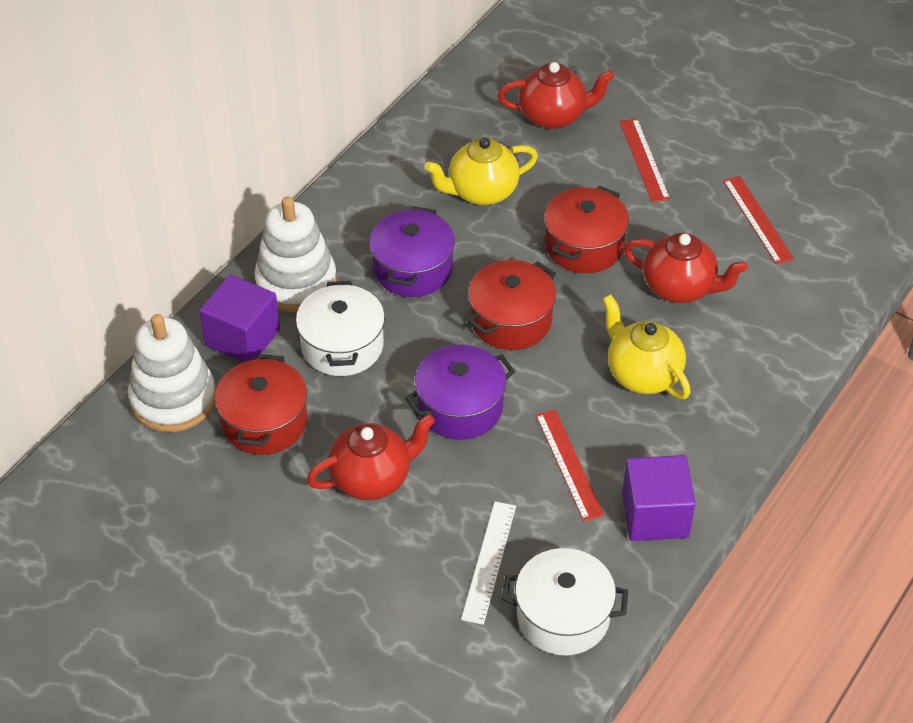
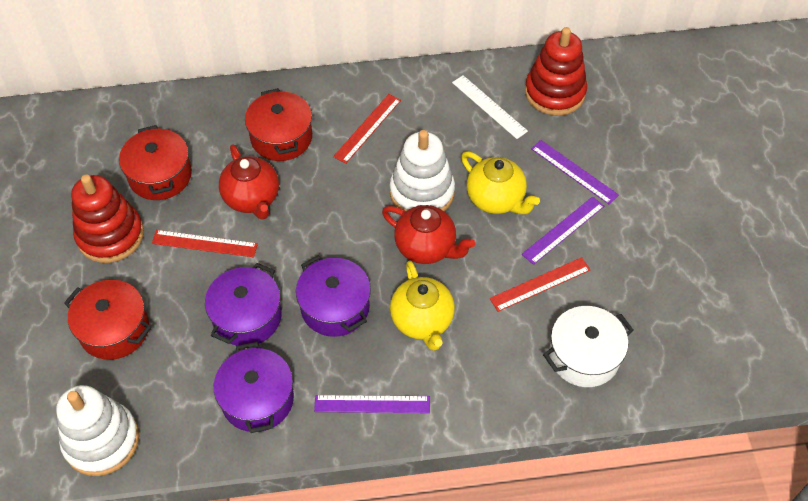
purple cube: [199,275,280,362] [622,455,696,541] = 2 -> none = 0
purple pot: [369,206,455,297] [405,345,515,440] = 2 -> [205,263,282,346] [214,342,294,433] [296,255,371,337] = 3
purple ruler: none = 0 -> [314,395,430,413] [522,196,604,265] [531,140,619,205] = 3
red stacking toy: none = 0 -> [71,175,144,263] [525,27,587,116] = 2
red teapot: [307,414,435,500] [498,62,614,129] [624,233,748,303] = 3 -> [219,144,279,220] [382,205,475,264] = 2
white pot: [296,281,385,376] [502,548,628,655] = 2 -> [543,306,633,387] = 1

